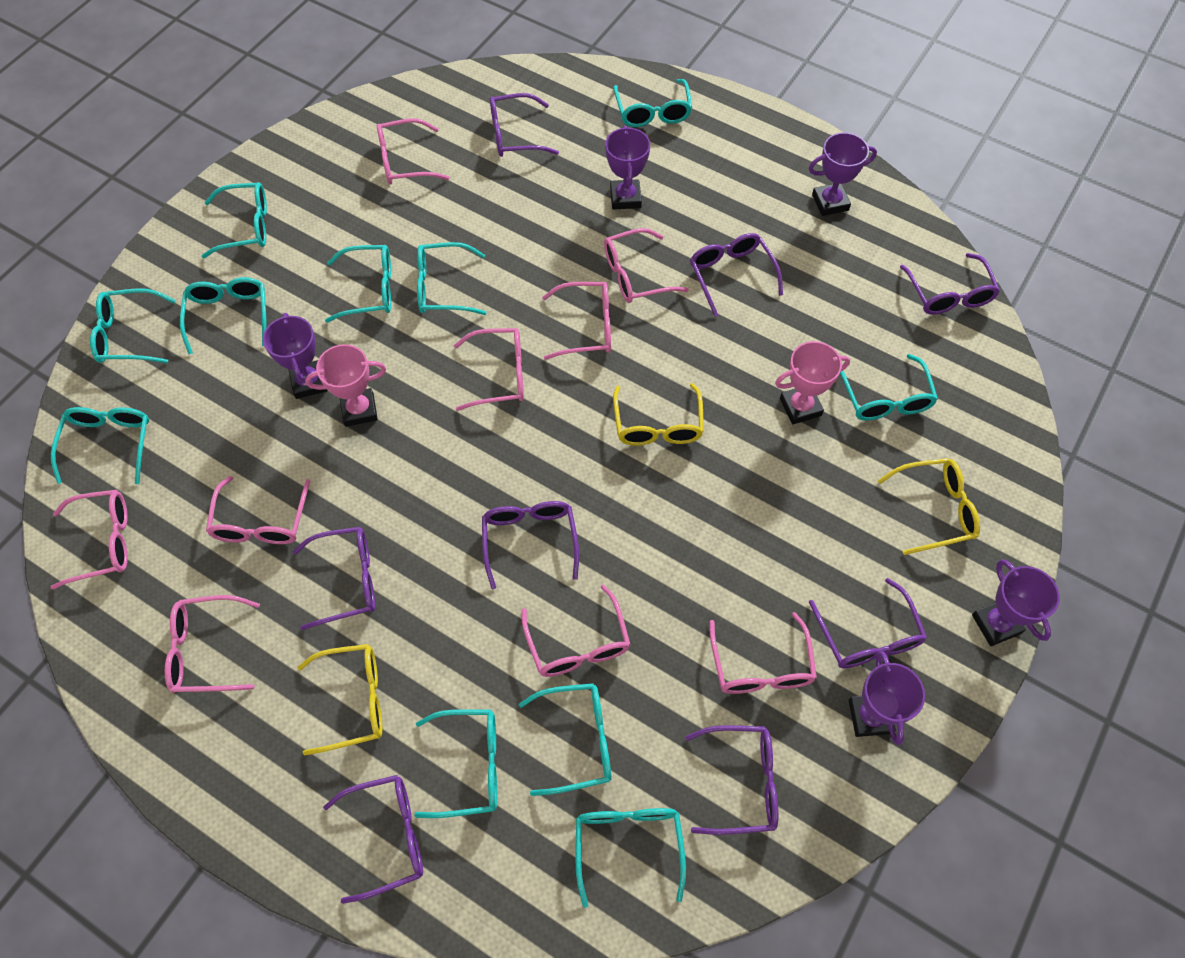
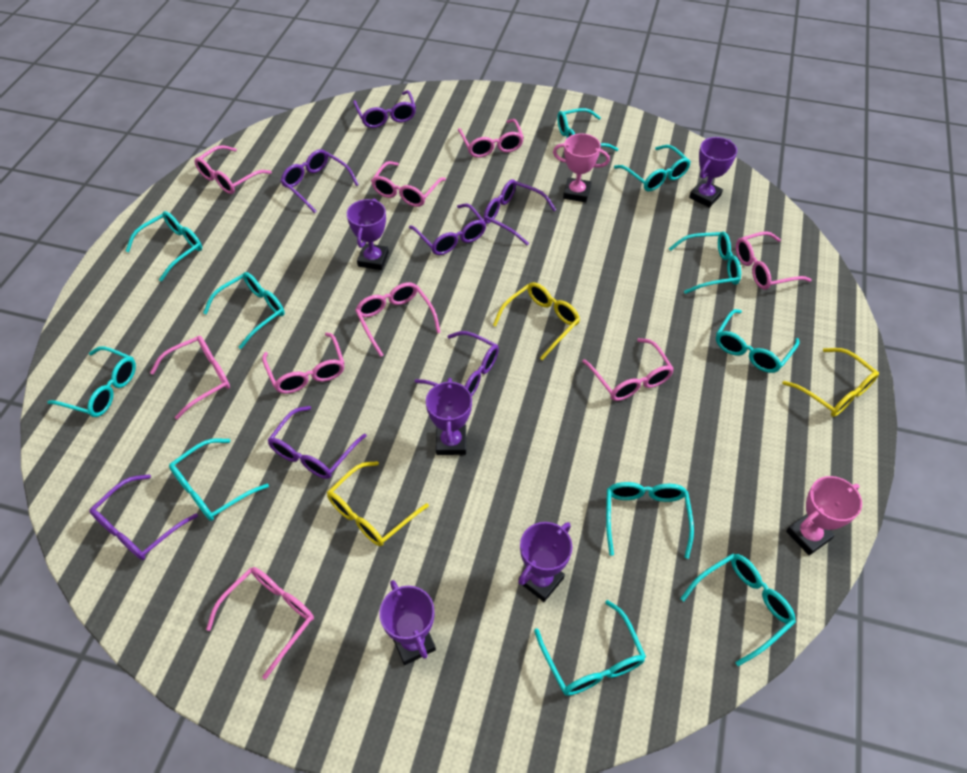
purple glasses: [293,527,375,630] [323,775,423,904] [482,501,579,589] [490,93,559,157] [685,725,778,835] [690,233,783,317] [809,578,927,669] [900,253,1000,315] = 8 -> [90,474,198,560] [268,406,367,479] [281,149,359,213] [353,90,416,128] [409,203,486,255] [415,331,499,396] [483,179,556,245] = 7

